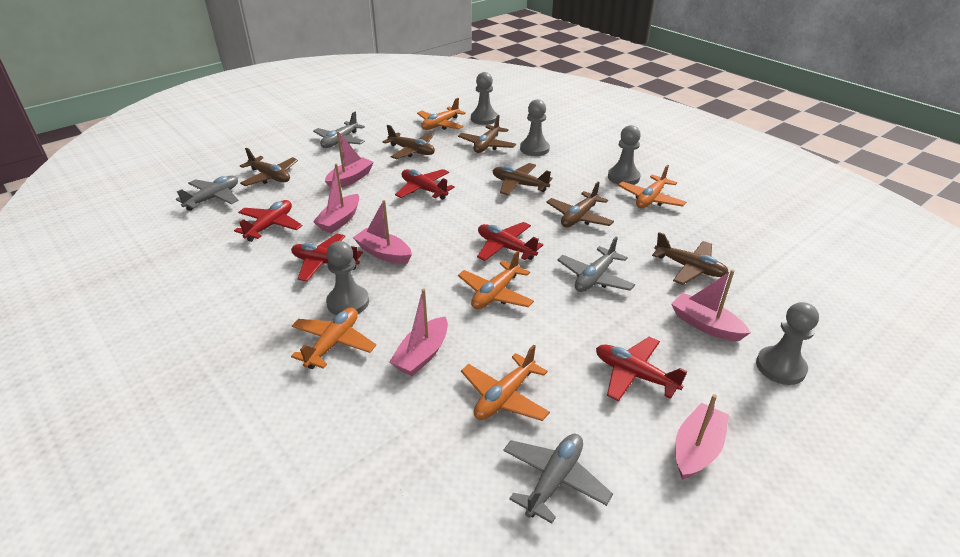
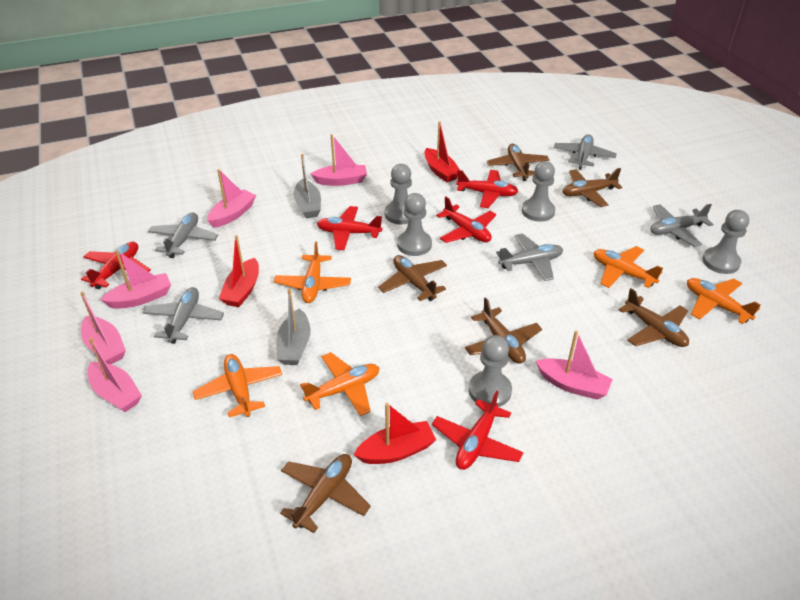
grey boat: none = 0 -> [276,289,310,365] [294,154,321,219] = 2
grey plane: [176,176,239,211] [313,112,365,148] [503,434,613,524] [557,237,635,292] = 4 -> [143,287,224,344] [148,212,218,258] [496,233,563,281] [554,134,617,170] [650,204,714,247] = 5
red boat: none = 0 -> [219,235,259,307] [354,403,436,464] [425,121,460,183] = 3

